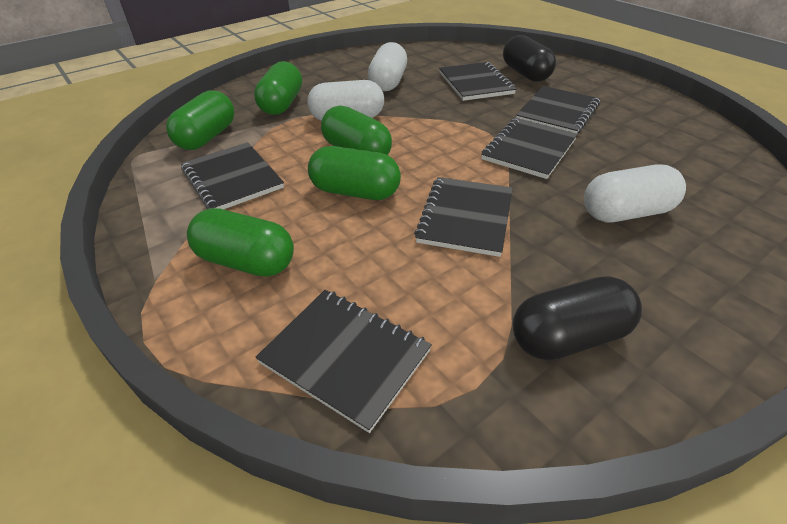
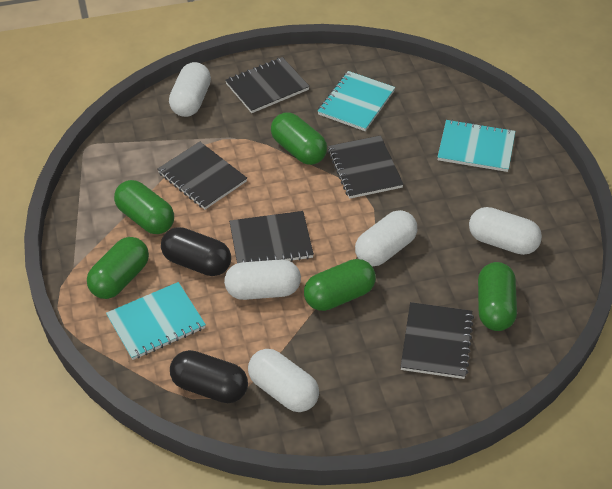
black notebook: [181,142,284,209] [255,290,432,433] [414,177,513,257] [439,62,516,101] [481,118,578,179] [516,86,600,134] = 6 -> [158,142,247,210] [225,57,310,113] [229,211,314,263] [328,135,404,199] [401,302,474,379] = 5
turquoise notebook: none = 0 -> [106,282,206,360] [318,71,395,131] [438,120,515,172] = 3
white capsule: [307,80,384,121] [368,42,407,91] [584,165,686,223] = 3 -> [169,62,211,117] [224,260,301,300] [248,349,319,412] [355,210,417,266] [469,207,542,255] = 5

